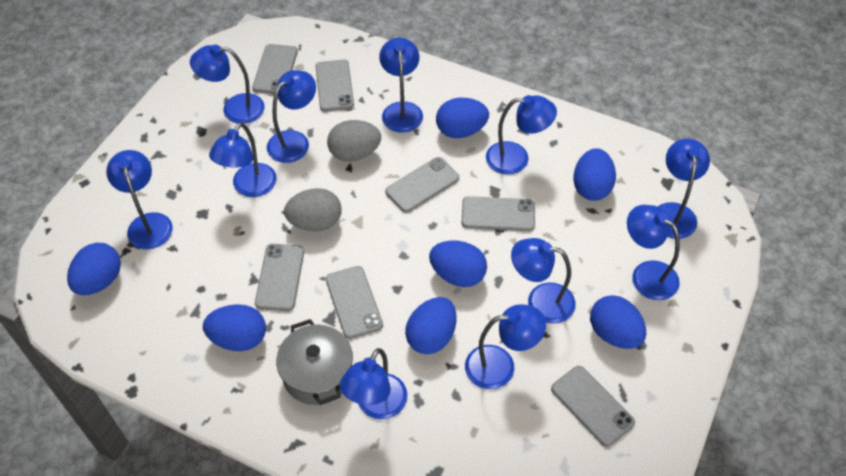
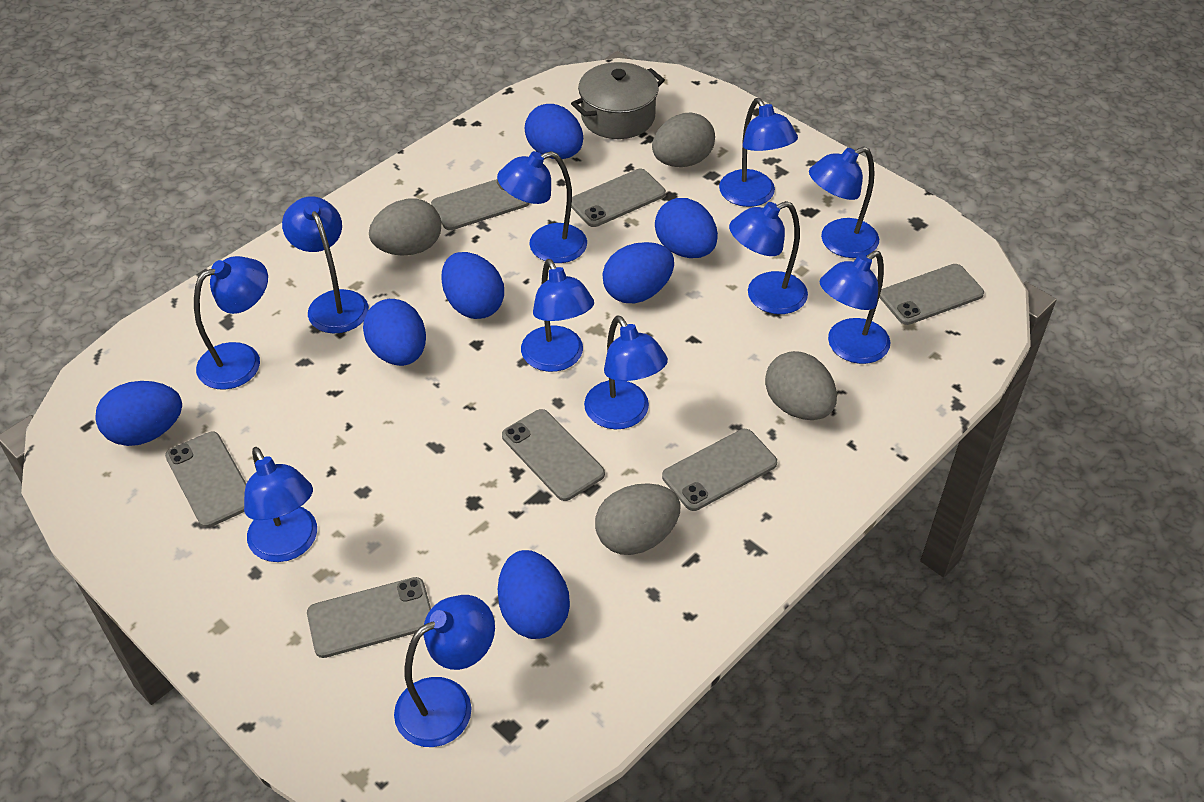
grey egg: [284,188,342,231] [327,120,381,161] = 2 -> [369,198,441,256] [595,483,681,555] [652,113,715,167] [765,351,837,420] = 4

